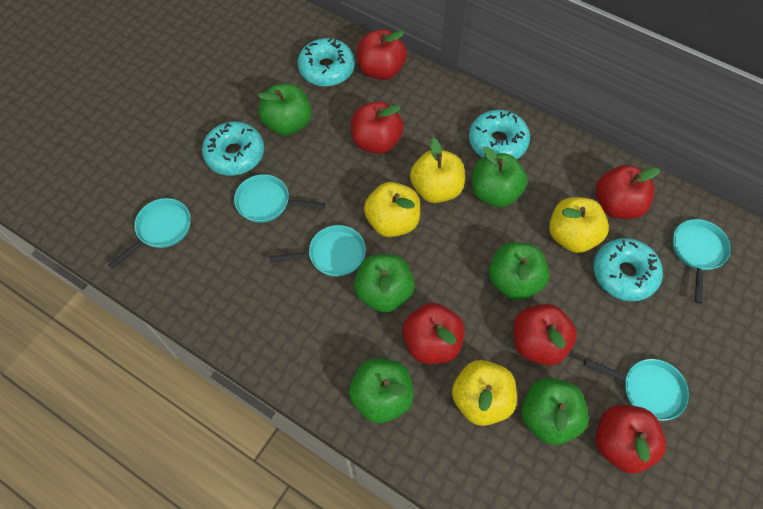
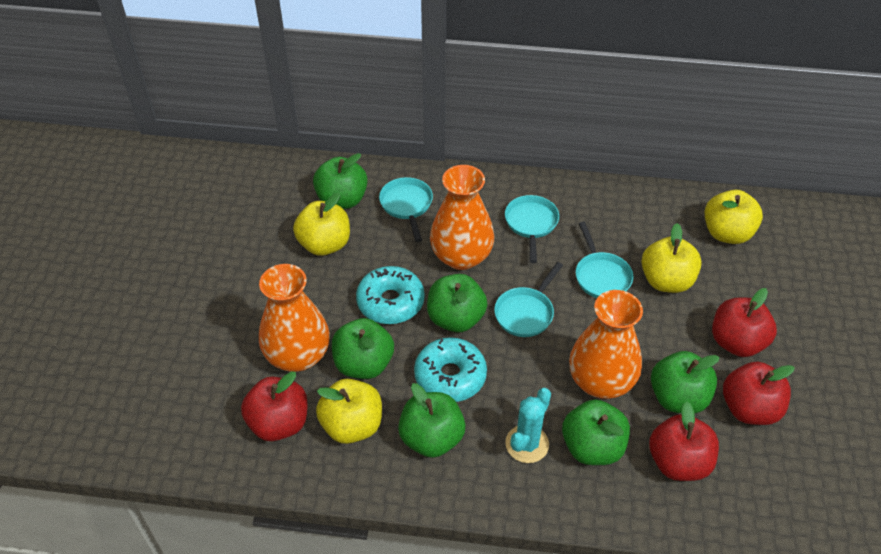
orange vase: none = 0 -> [259,264,330,372] [430,165,494,270] [569,290,643,399] = 3
red apple: [351,101,404,154] [357,29,407,80] [402,303,465,364] [513,304,577,366] [596,165,660,219] [596,405,666,474] = 6 -> [241,371,308,441] [649,402,719,481] [712,288,777,357] [723,362,795,425] = 4
turquoise cactus: none = 0 -> [505,388,551,463] = 1
turquoise donut: [202,122,264,176] [298,38,355,87] [469,110,530,159] [593,238,663,301] = 4 -> [356,266,425,324] [414,337,487,402] = 2
turquoise pan: [108,198,191,269] [234,174,325,223] [269,225,366,277] [584,359,689,421] [673,219,731,304] = 5 -> [379,177,433,242] [494,262,563,337] [505,195,559,263] [576,222,634,298] = 4

